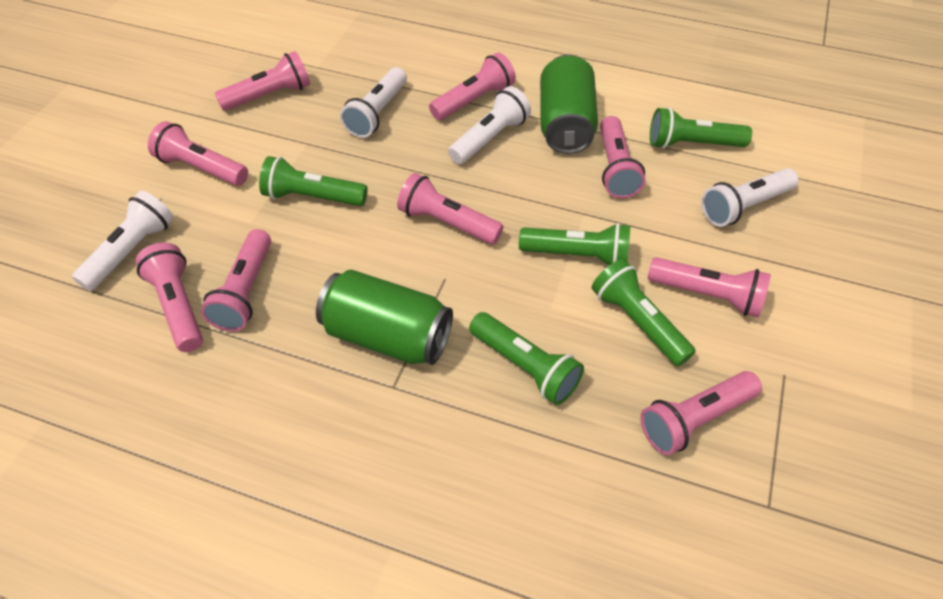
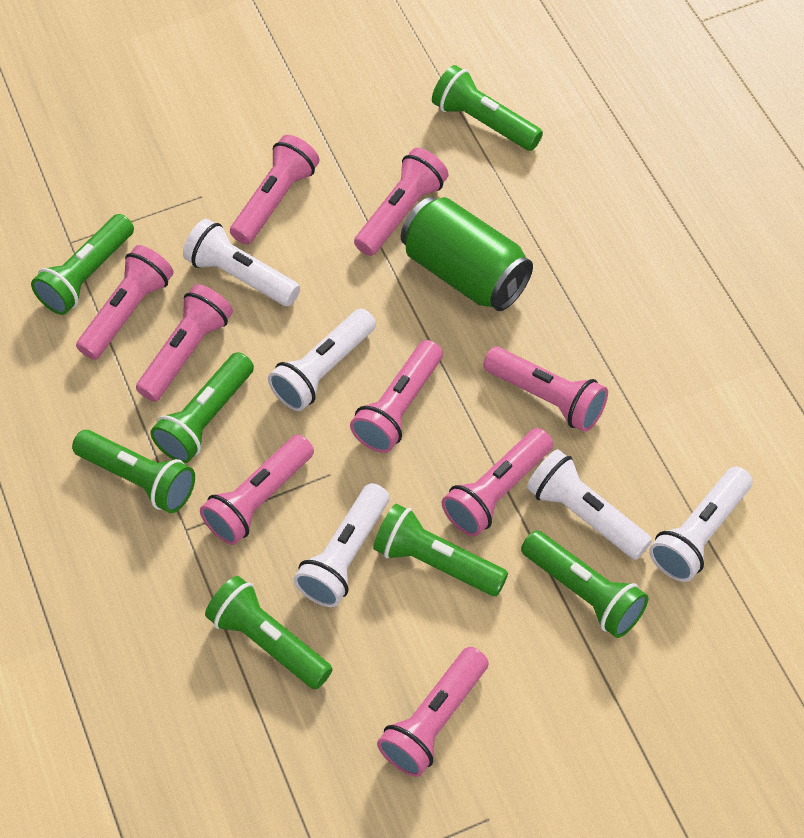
green can: [316,270,453,365] [540,54,598,154] = 2 -> [401,197,533,311] = 1
green flashlight: [259,156,368,206] [469,312,584,405] [519,223,630,265] [592,259,696,366] [650,107,752,149] = 5 -> [31,214,134,315] [72,430,195,513] [150,352,254,463] [205,576,333,689] [373,504,508,596] [432,65,543,151] [521,531,648,638] = 7
white flashlight: [72,191,174,291] [340,67,407,138] [448,86,531,164] [701,168,799,227] = 4 -> [183,219,300,306] [268,309,376,411] [294,483,389,607] [527,449,652,560] [649,466,753,582] = 5

